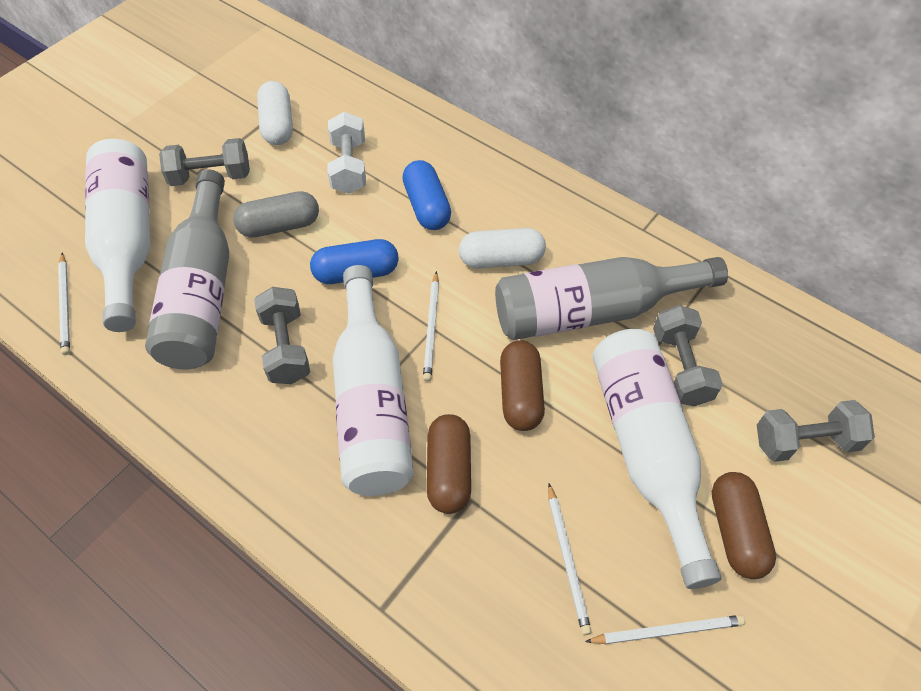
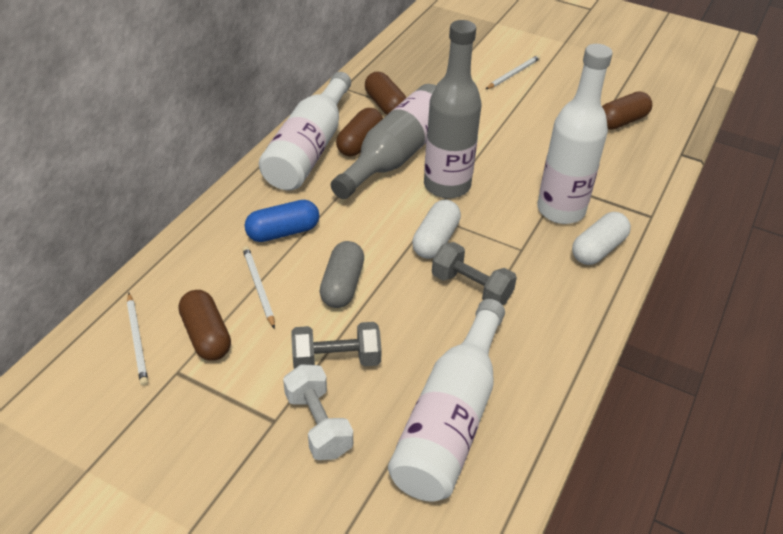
blue capsule: [310,239,398,284] [402,160,451,230] = 2 -> [245,200,319,242] = 1
brown capsule: [427,414,471,514] [500,340,545,431] [712,472,776,579] = 3 -> [179,290,231,361] [336,108,383,157] [365,72,406,115] [602,91,652,130] = 4
grey dumbbell: [159,138,250,186] [254,287,310,384] [653,305,723,406] [757,400,875,462] = 4 -> [291,322,382,369] [432,242,517,305] = 2
white pencil: [58,253,70,355] [423,271,439,382] [548,483,592,635] [585,615,746,644] = 4 -> [127,293,148,386] [243,246,275,329] [486,55,540,89] = 3

